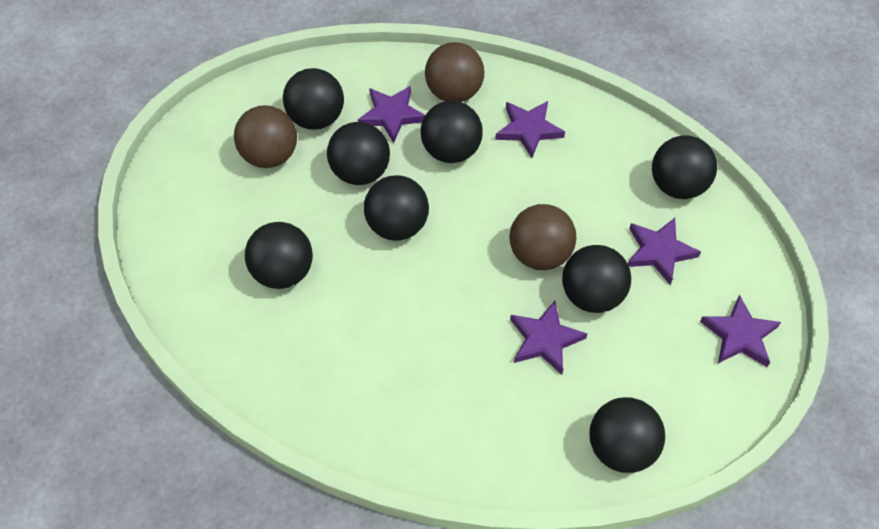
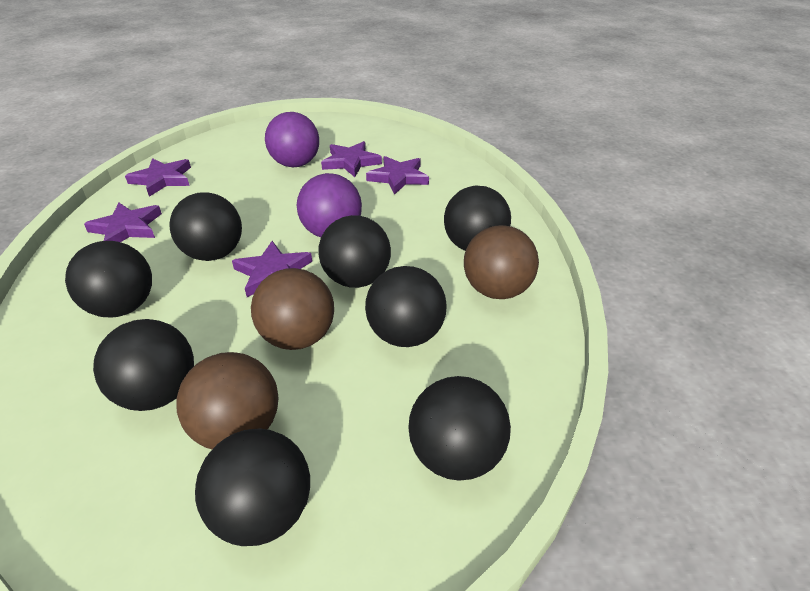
purple ball: none = 0 -> [265,112,319,167] [297,173,362,237] = 2

